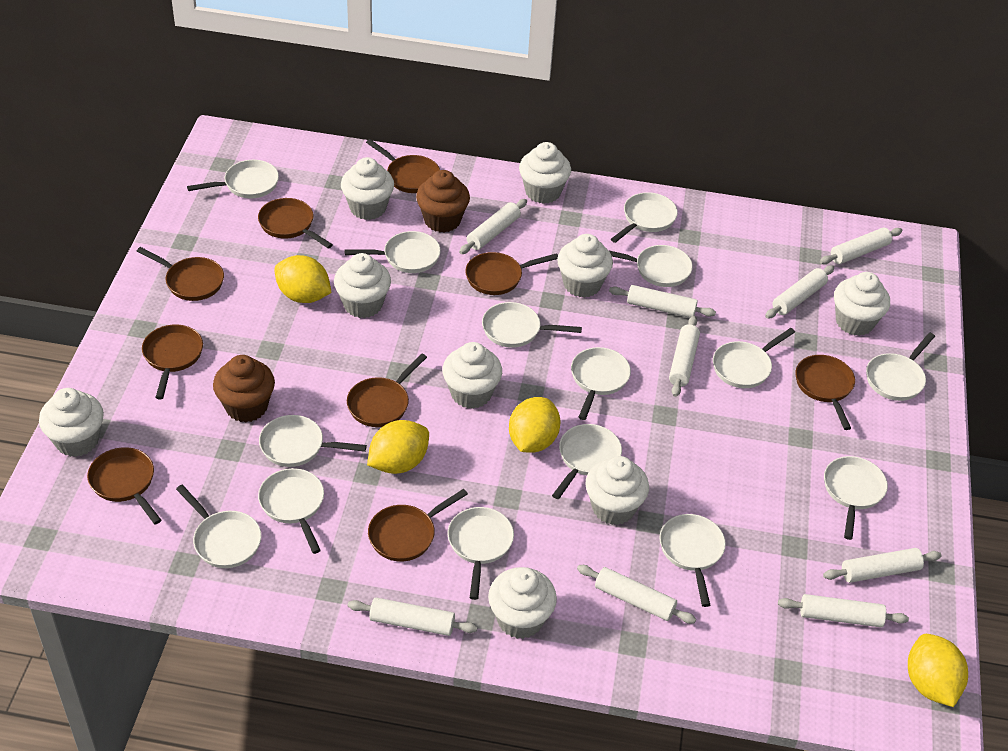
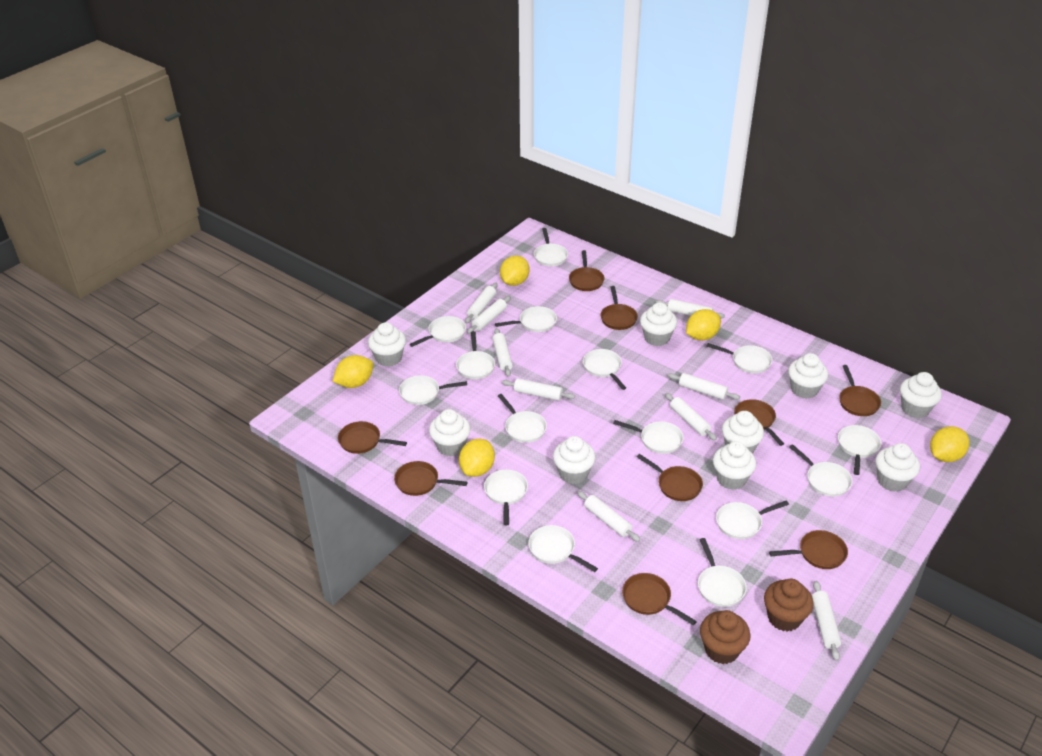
yellow lemon: [274,255,332,303] [367,420,429,474] [509,397,560,453] [908,634,968,707] = 4 -> [333,355,373,388] [459,439,495,477] [500,255,529,286] [686,309,721,340] [930,426,970,462] = 5

